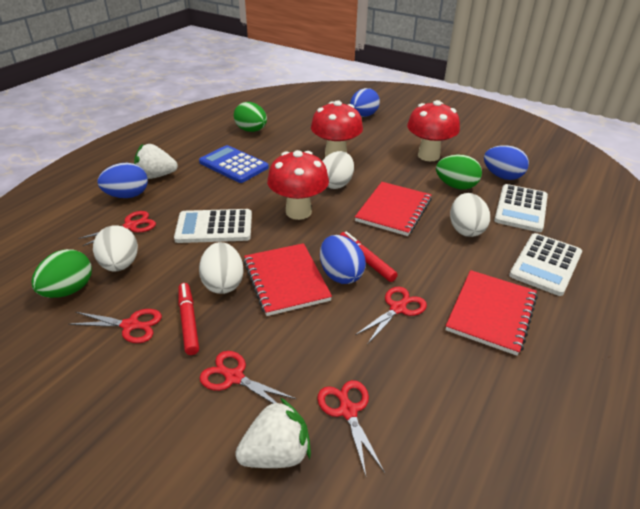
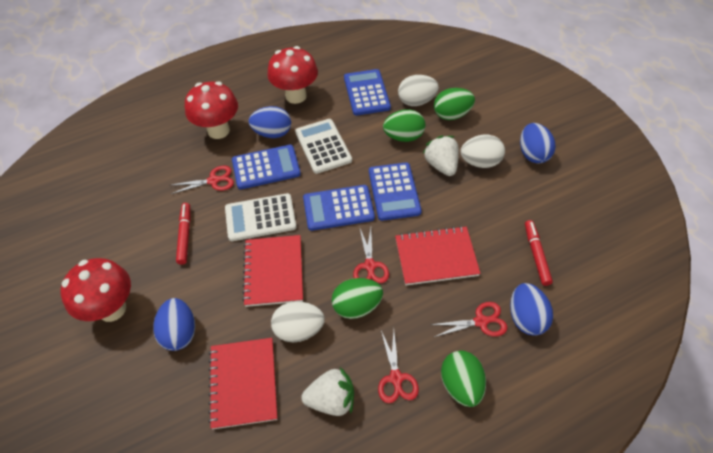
blue calculator: [199,145,269,183] = 1 -> [232,145,301,189] [303,185,375,231] [344,69,391,116] [369,162,422,221] = 4
green egg: [31,249,92,298] [234,102,267,132] [436,154,482,190] = 3 -> [332,278,383,319] [383,109,425,142] [434,88,475,120] [441,351,486,407] = 4
red scissors: [68,309,162,343] [78,211,156,246] [200,351,296,404] [317,380,385,476] [355,287,427,345] = 5 -> [171,165,234,194] [353,228,389,283] [378,331,419,403] [430,302,507,337] = 4
white calculator: [174,209,252,243] [494,184,548,232] [509,233,582,296] = 3 -> [225,193,297,241] [295,119,352,174] = 2
white egg: [93,225,138,272] [199,242,244,294] [322,151,354,189] [450,193,490,237] = 4 -> [271,301,325,343] [398,75,439,106] [460,135,505,168] = 3

